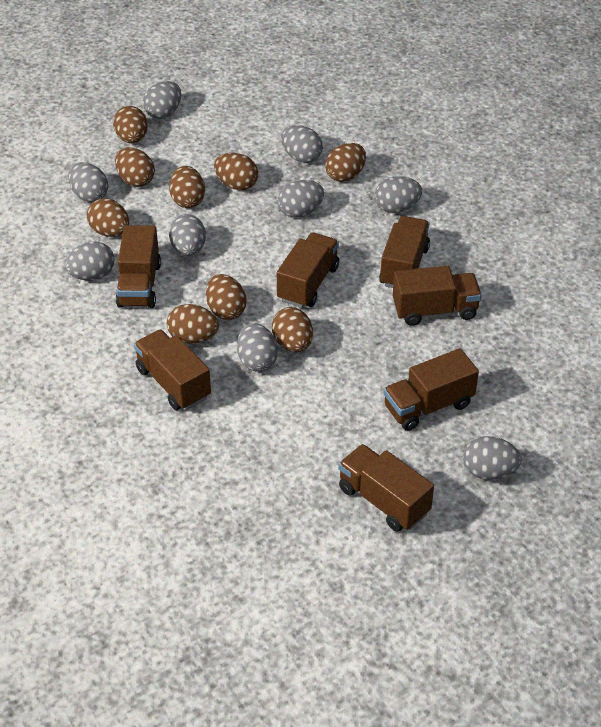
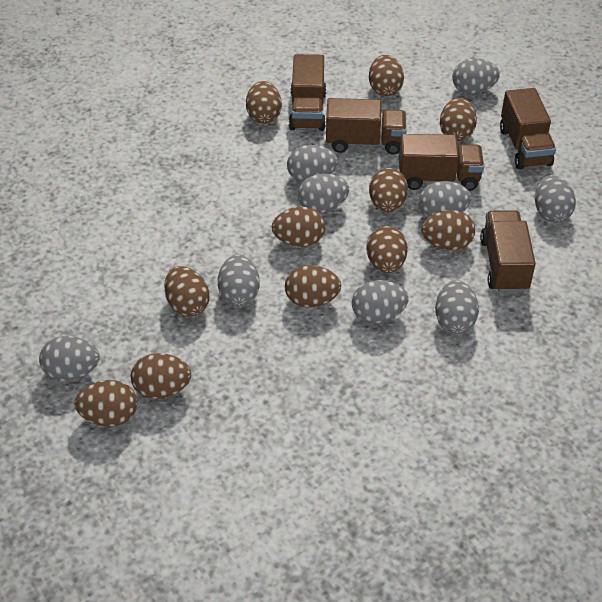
brown egg: [87,198,129,237] [113,106,148,143] [115,147,155,187] [167,304,219,344] [169,166,205,208] [206,274,247,320] [214,153,258,190] [272,307,313,352] [325,143,366,182] = 9 -> [74,380,137,426] [131,353,191,399] [164,266,210,317] [246,81,282,124] [272,207,325,247] [285,265,341,307] [366,226,408,273] [369,55,404,96] [369,168,408,212] [421,210,475,250] [440,98,477,141] = 11
brown truck: [116,225,161,308] [134,329,211,410] [277,232,339,308] [338,444,434,532] [379,216,430,288] [383,348,479,431] [393,266,482,326] = 7 -> [289,54,326,131] [326,98,406,155] [399,134,484,191] [480,210,536,293] [500,88,556,170] = 5

